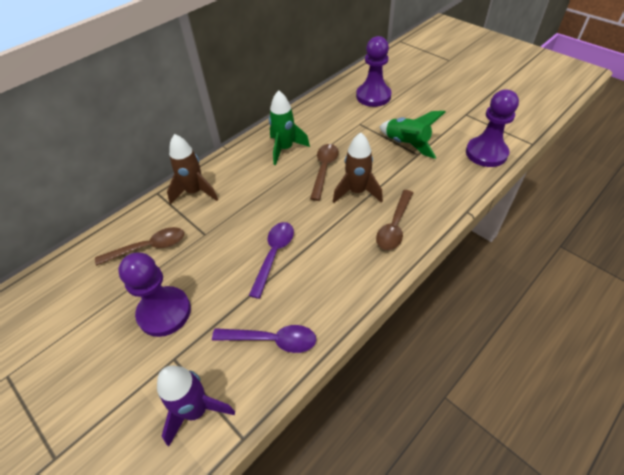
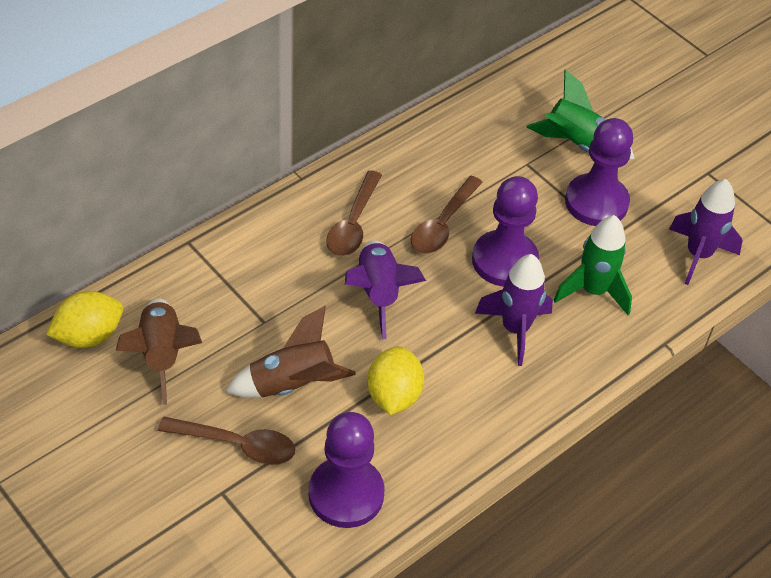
purple rocket: [157,366,235,447] = 1 -> [345,240,426,339] [475,254,553,366] [669,179,743,285] = 3
purple spoon: [212,325,316,353] [249,222,294,299] = 2 -> none = 0
yellow lemon: none = 0 -> [46,291,123,348] [367,346,424,415] = 2

